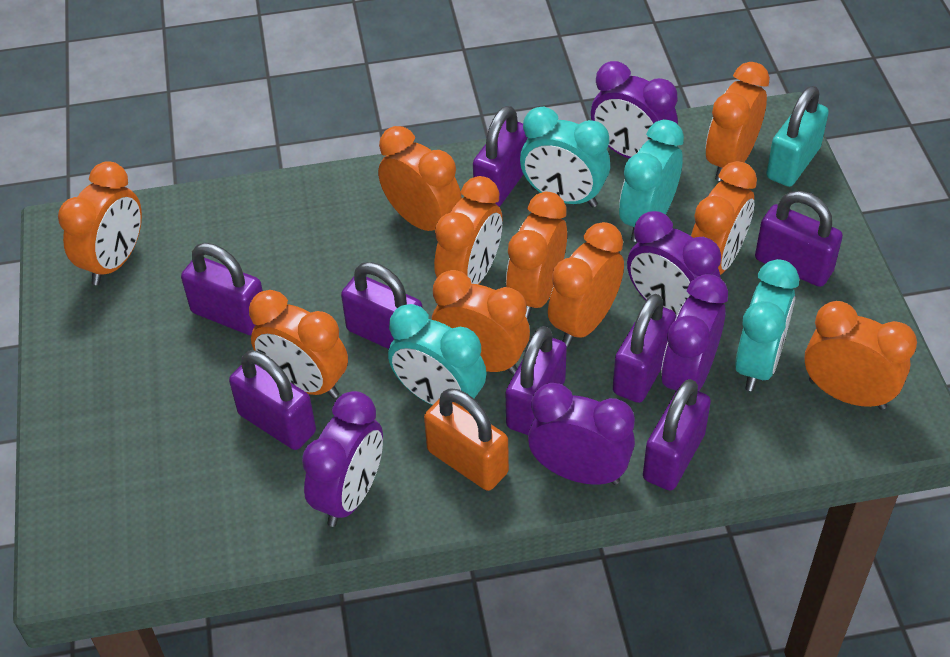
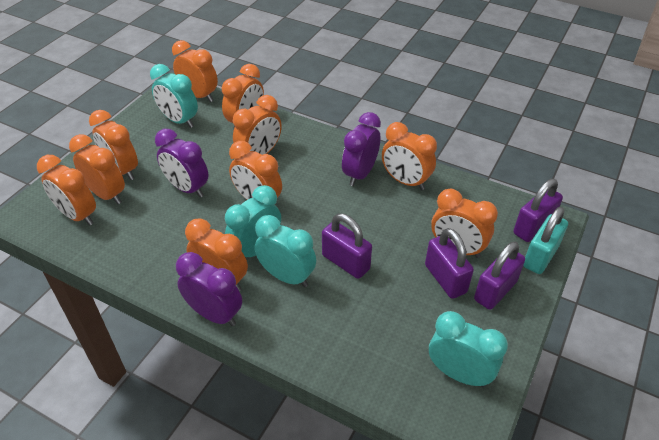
orange padlock: [424,388,509,491] = 1 -> none = 0
purple clock: [302,391,383,527] [528,383,635,485] [591,61,678,158] [627,211,721,317] [661,274,728,392] = 5 -> [155,129,209,198] [176,252,242,326] [342,112,381,186] = 3
purple padlock: [181,243,263,335] [229,350,316,450] [341,262,423,349] [473,106,528,206] [506,326,567,435] [613,294,676,403] [643,379,711,491] [755,191,843,287] = 8 -> [322,214,372,279] [425,228,474,299] [474,241,525,310] [513,179,563,242] = 4

